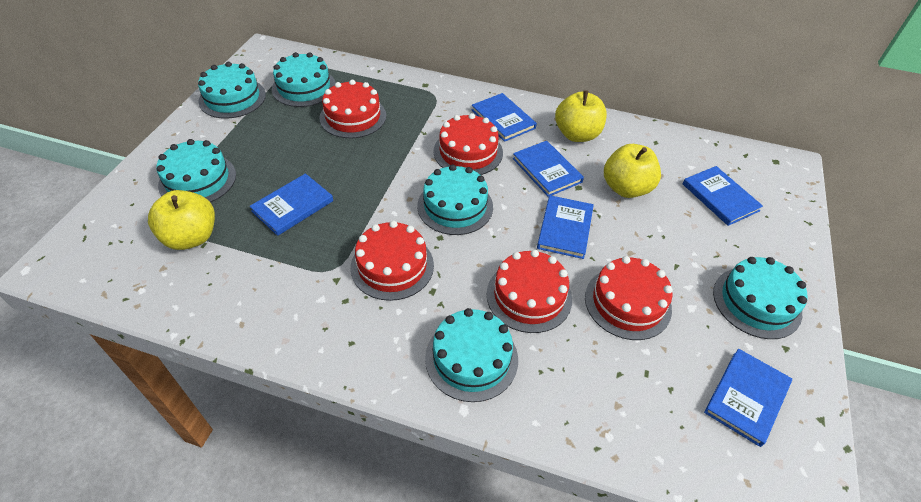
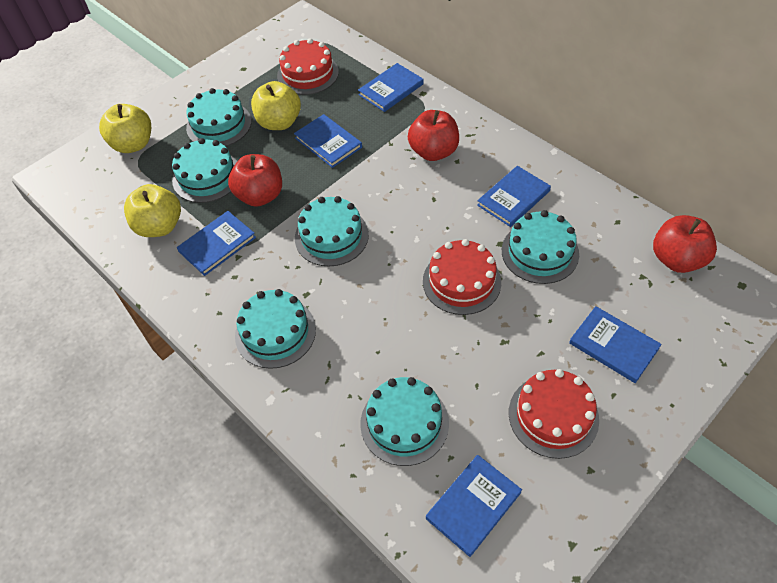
red apple: none = 0 -> [228,154,282,207] [408,110,459,161] [653,215,717,273] = 3
red cake: [319,80,386,138] [351,221,434,301] [433,113,503,175] [487,250,572,333] [585,256,673,340] = 5 -> [277,38,339,95] [423,239,501,315] [509,369,599,459] = 3

